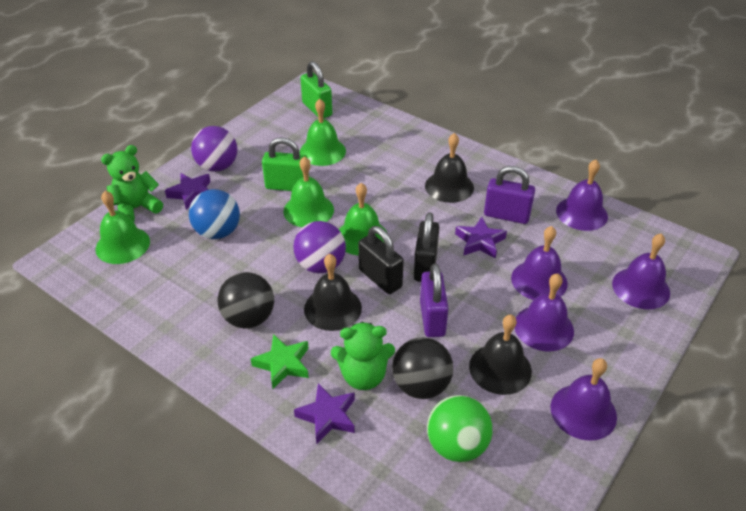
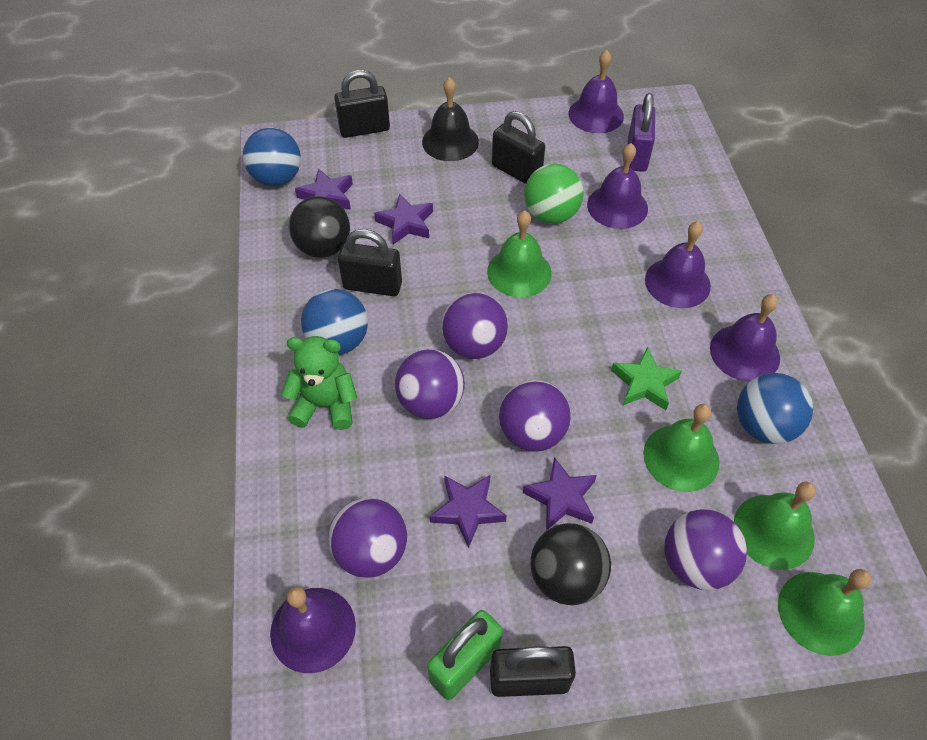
black bell: [304,254,362,331] [425,133,474,203] [469,315,532,395] = 3 -> [422,77,479,161] = 1
black padlock: [358,226,404,294] [414,212,439,282] = 2 -> [334,70,390,138] [338,229,402,296] [490,646,576,697] [492,111,545,184] = 4
blue ball: [189,189,240,239] = 1 -> [243,127,301,186] [301,289,368,355] [737,373,813,444] = 3
green padlock: [262,137,309,191] [300,61,332,119] = 2 -> [427,610,503,700] = 1
green teddy bear: [101,145,163,222] [331,322,395,390] = 2 -> [281,336,357,430] = 1
purple ball: [191,126,238,172] [293,221,346,273] = 2 -> [328,498,407,578] [395,349,465,419] [441,293,508,359] [499,380,571,452] [664,509,747,590] = 5
purple padlock: [420,264,448,337] [484,166,535,224] = 2 -> [628,93,655,172] = 1
purple star: [165,173,211,210] [294,383,355,444] [455,217,507,258] = 3 -> [295,168,353,210] [374,194,433,244] [430,475,507,548] [523,457,597,531] = 4

